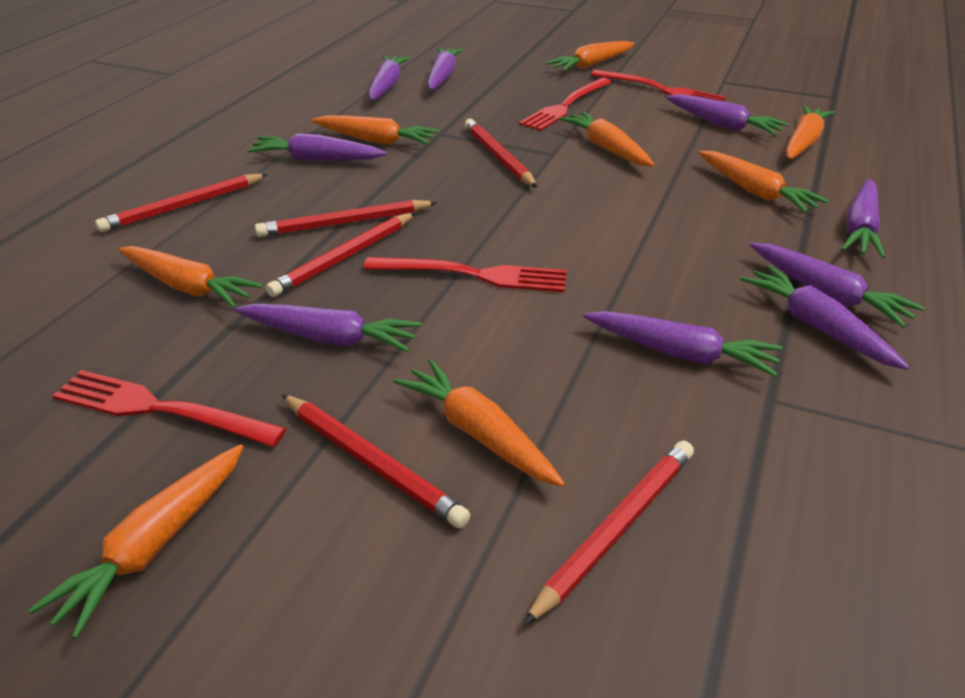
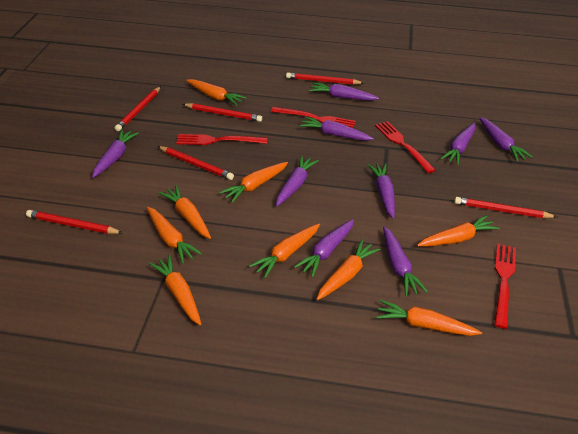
orange carrot: [28,444,243,639] [118,246,263,308] [312,116,439,145] [393,359,565,487] [546,41,635,71] [558,111,655,167] [698,151,829,213] [786,106,835,160] = 8 -> [147,207,202,264] [149,255,202,326] [159,185,211,239] [186,79,246,106] [219,162,288,203] [249,224,320,278] [316,239,381,300] [376,300,482,336] [417,215,499,246] = 9

